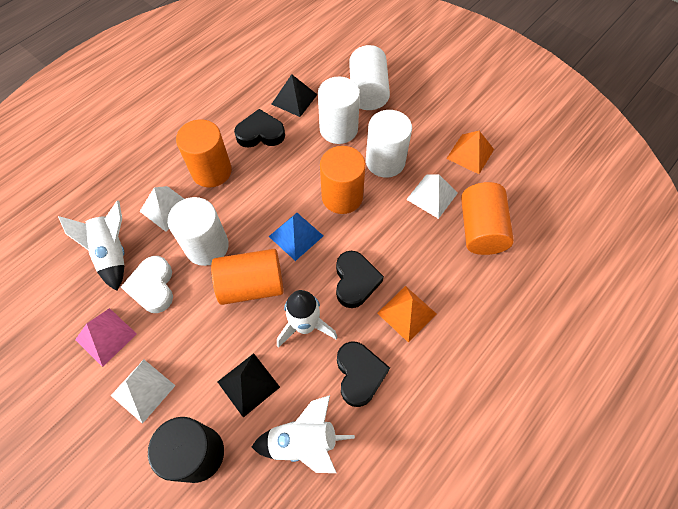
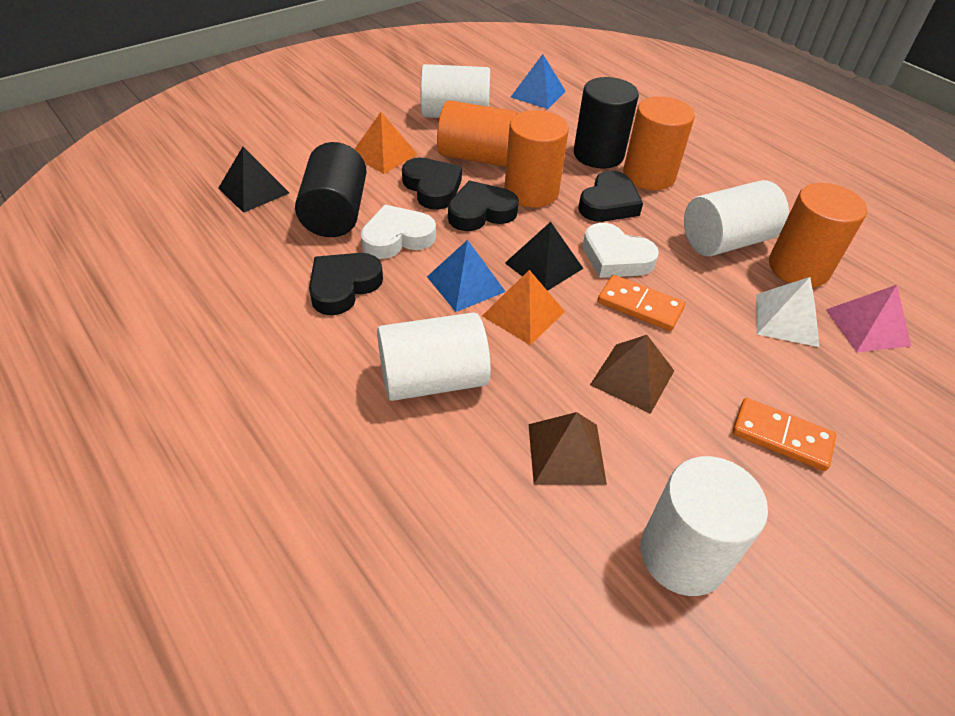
black cylinder: [148,417,224,483] = 1 -> [295,142,367,237] [574,77,639,169] = 2
black heart: [234,109,285,148] [336,251,384,308] [337,341,390,407] = 3 -> [309,253,383,315] [402,158,462,210] [448,181,519,231] [578,171,643,222] = 4
blue pyramid: [269,213,323,261] = 1 -> [427,240,506,312] [511,54,566,109] = 2
brown pyramid: none = 0 -> [529,412,607,485] [590,335,674,414] = 2
orange domino: none = 0 -> [597,275,685,331] [732,398,836,471] = 2
white heart: [121,256,173,313] = 1 -> [361,205,436,259] [583,223,659,278] = 2
white pyramid: [111,360,176,424] [140,186,184,232] [406,174,458,219] = 3 -> [756,277,819,347] = 1
white rocket: [58,201,125,291] [252,395,355,473] [277,290,337,348] = 3 -> none = 0

